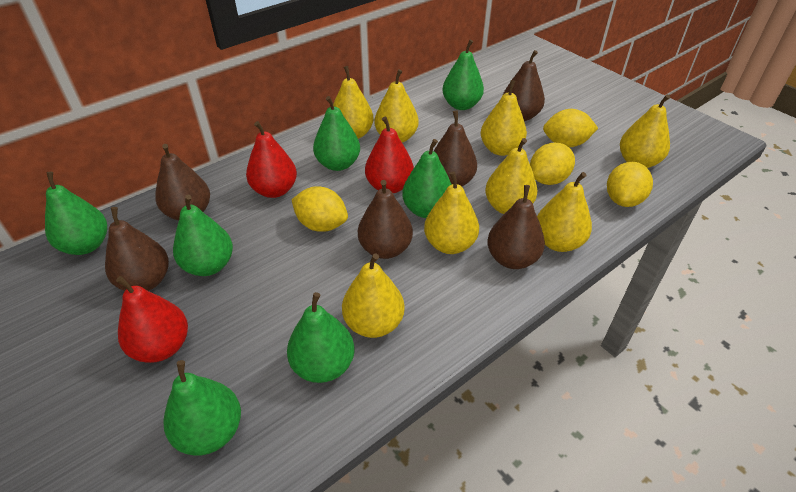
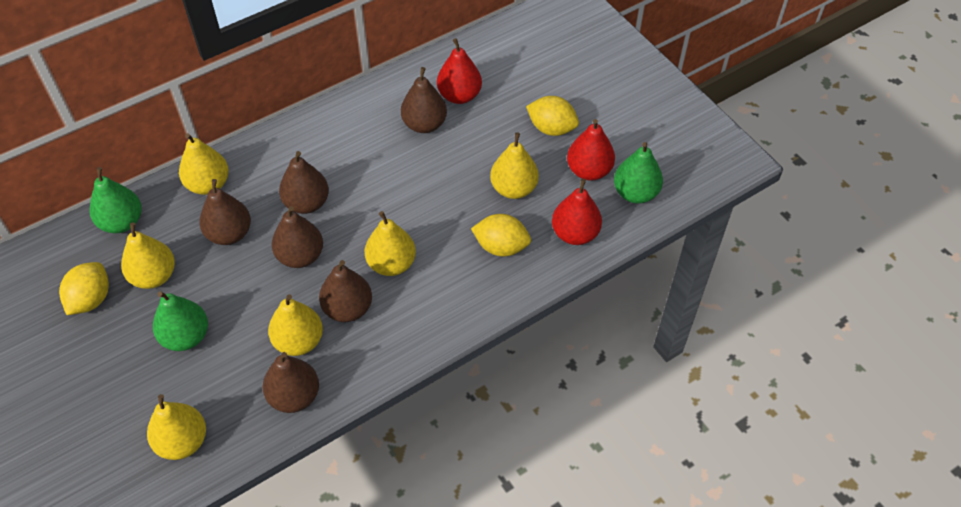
green pear: [45,172,107,255] [164,360,241,456] [173,195,233,276] [287,292,354,383] [313,96,360,171] [402,139,452,218] [442,40,484,110] = 7 -> [90,167,142,233] [153,291,208,351] [614,142,663,204] = 3
yellow lemon: [291,186,348,232] [530,143,575,185] [543,109,598,147] [607,162,653,207] = 4 -> [59,262,109,315] [471,214,531,256] [526,96,579,136] = 3
yellow pear: [333,66,373,139] [342,253,405,338] [374,69,419,143] [424,171,479,254] [481,80,527,156] [485,138,537,214] [537,172,592,252] [620,94,670,168] = 8 -> [121,223,175,289] [147,394,206,460] [179,133,229,195] [268,294,323,356] [365,211,416,276] [490,132,539,199] = 6

